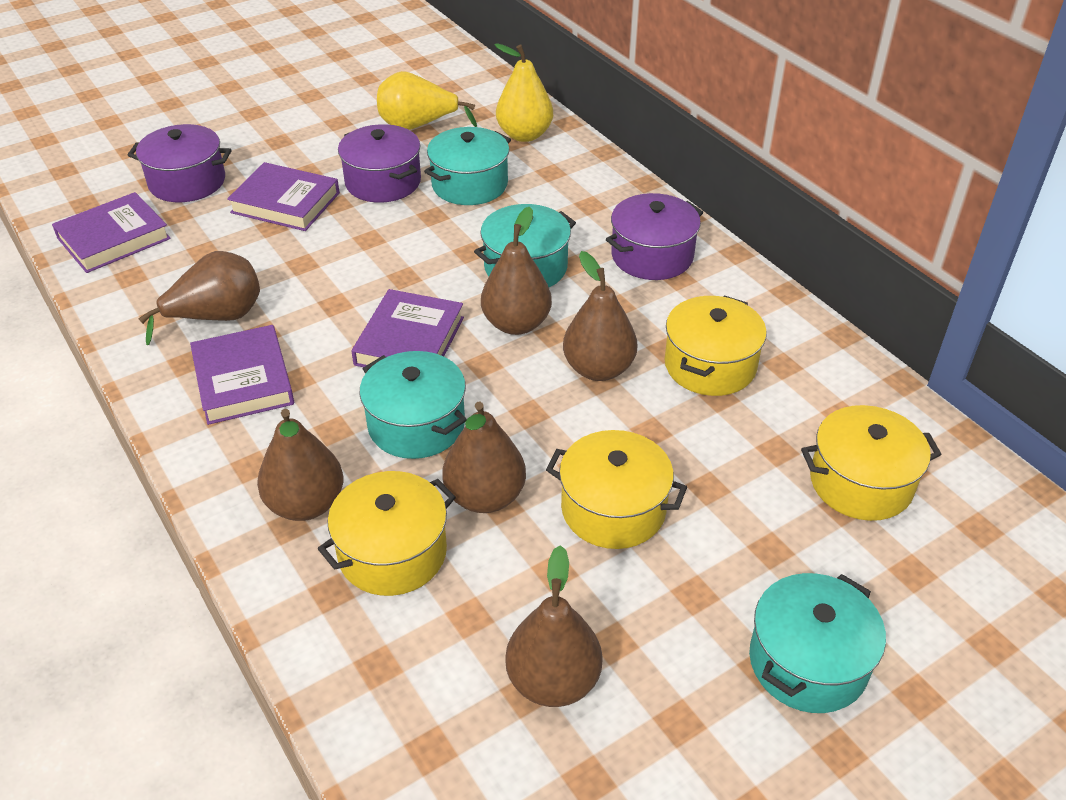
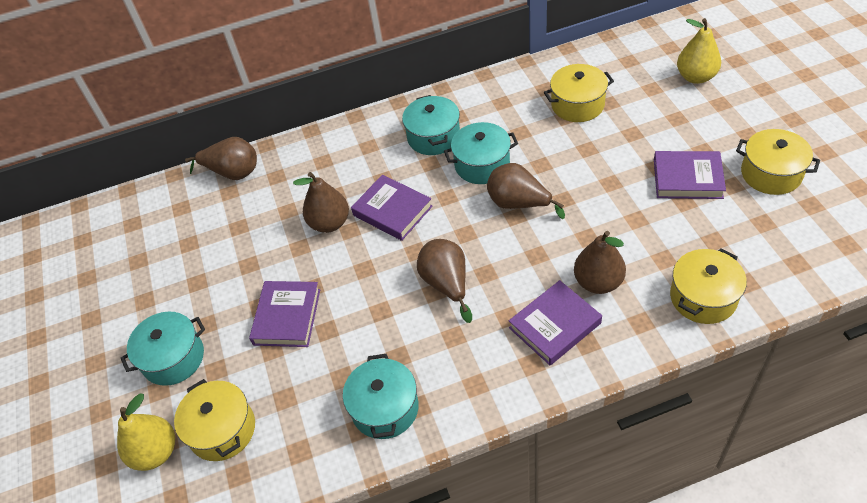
brown pear: [138,251,260,345] [257,409,343,521] [442,402,526,513] [481,207,552,335] [505,545,602,707] [563,251,637,381] = 6 -> [185,137,257,180] [293,172,349,233] [417,239,472,323] [487,163,565,219] [574,231,626,294] = 5
purple pot: [128,124,232,202] [338,124,421,203] [606,193,703,280] = 3 -> none = 0

